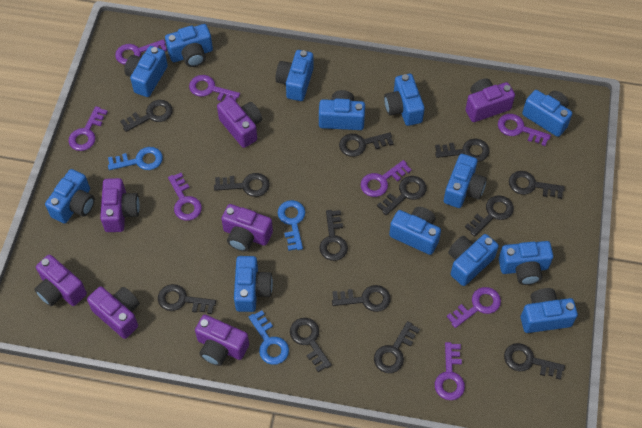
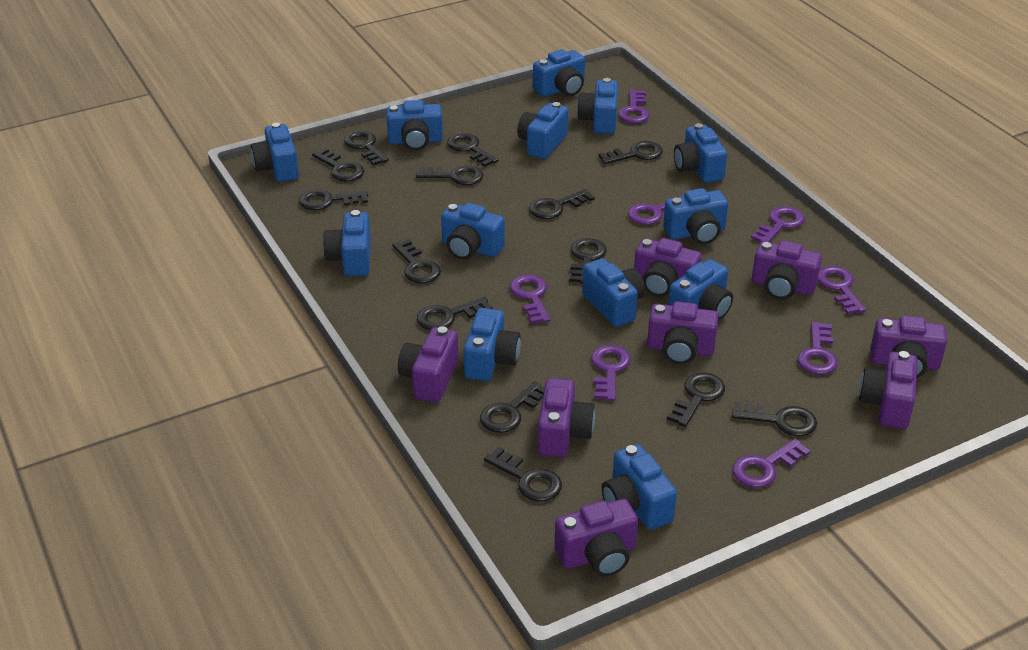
black key: [120,100,173,132] [158,284,216,314] [214,173,270,197] [290,318,332,372] [319,210,348,261] [332,285,391,312] [339,132,393,157] [374,321,420,373] [377,176,427,215] [435,139,490,162] [465,195,514,236] [504,343,565,380] [509,171,565,199] = 13 -> [299,189,368,210] [312,148,364,181] [344,130,389,166] [392,239,441,283] [416,165,484,185] [417,297,492,330] [447,133,499,167] [480,381,545,433] [484,447,562,502] [529,189,595,219] [569,238,607,284] [598,141,663,164] [667,372,725,427] [732,401,817,436] = 14
blue key: [108,147,163,170] [249,310,289,365] [278,200,305,251] = 3 -> none = 0
purple camera: [34,255,87,306] [87,286,140,339] [100,178,140,232] [195,315,249,366] [217,97,262,148] [221,204,273,252] [465,78,515,122] = 7 -> [398,326,459,402] [538,378,595,457] [554,499,638,576] [634,238,702,297] [647,301,719,364] [752,240,822,300] [859,351,918,429] [871,315,947,378] = 8

